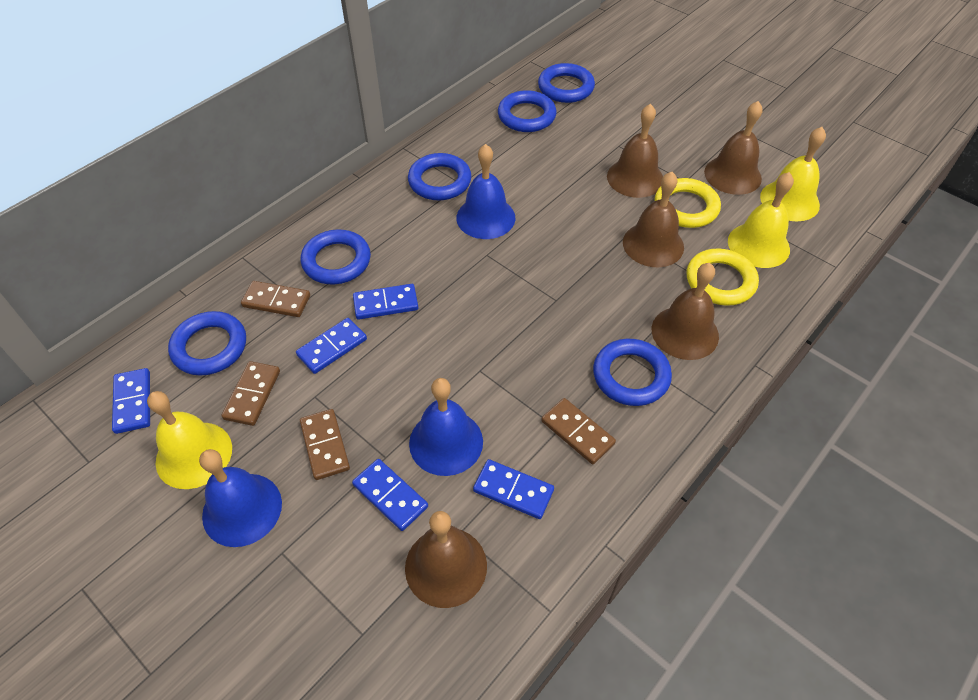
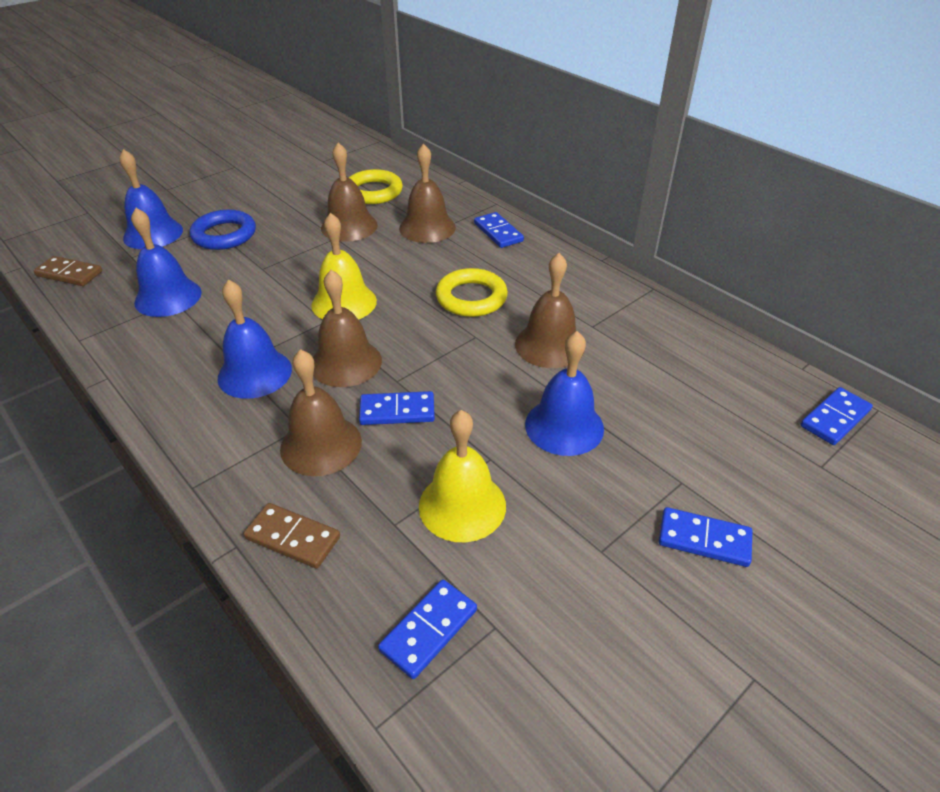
blue bell: [199,449,282,547] [409,378,483,476] [456,144,515,239] = 3 -> [119,149,183,249] [131,208,202,317] [218,279,292,399] [525,331,604,456] = 4
blue ring: [168,311,246,376] [301,230,371,284] [408,153,471,200] [498,90,556,132] [538,63,595,103] [593,339,672,406] = 6 -> [190,209,256,250] = 1
brown domino: [221,361,280,426] [241,281,310,317] [300,409,350,480] [541,398,616,464] = 4 -> [34,256,102,286] [244,503,340,569] = 2
yellow bell: [147,391,232,489] [728,172,794,268] [760,127,826,221] = 3 -> [311,213,377,320] [419,410,506,542] = 2

